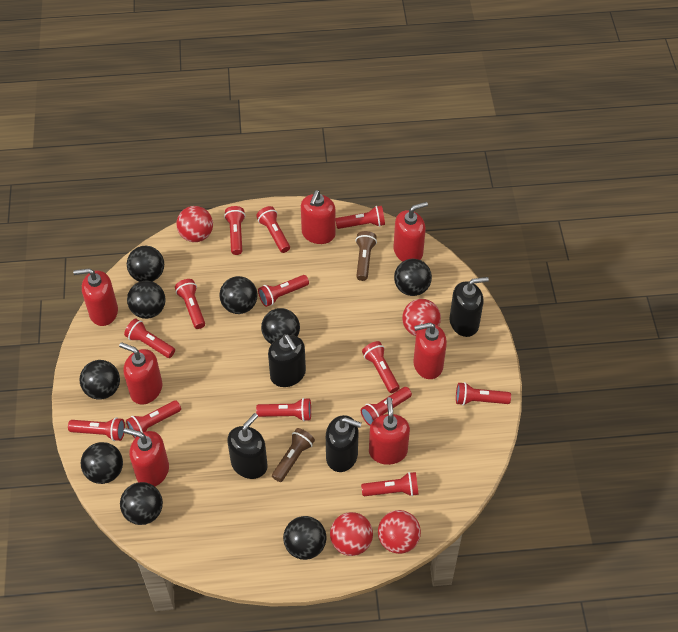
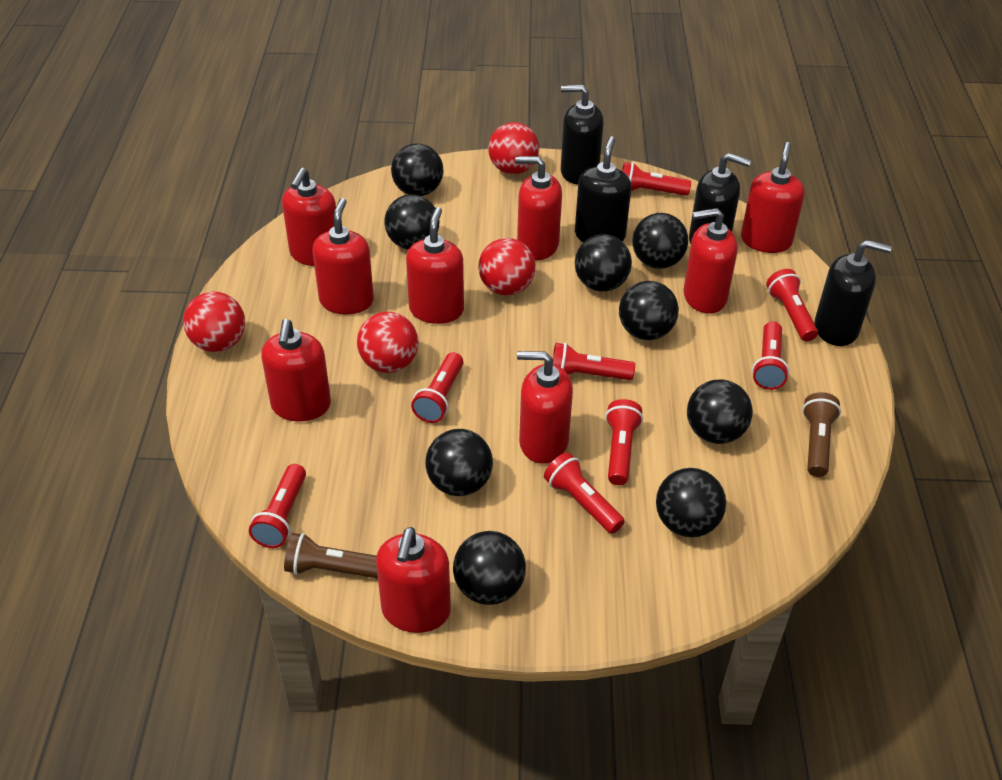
red flashlight: [68,417,125,441] [124,318,175,358] [126,400,181,438] [175,279,205,329] [224,206,245,255] [256,206,290,253] [256,398,311,421] [258,275,309,307] [336,206,385,229] [361,387,412,426] [361,472,419,496] [362,341,399,393] [456,382,511,406] = 13 -> [249,464,306,548] [411,352,463,423] [544,452,625,534] [553,343,635,380] [605,399,643,485] [622,162,691,196] [752,321,789,390] [766,269,818,341] = 8
red soap dispenser: [73,268,118,326] [119,342,162,405] [124,428,169,486] [301,190,336,244] [369,397,410,465] [394,202,428,262] [413,323,447,379] = 7 -> [261,319,331,421] [282,167,336,266] [312,198,374,314] [376,527,451,633] [406,207,464,324] [515,156,562,260] [517,351,573,464] [683,208,738,314] [741,142,805,253] = 9

